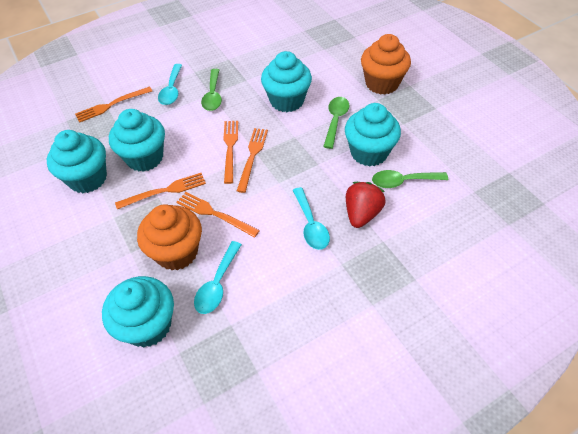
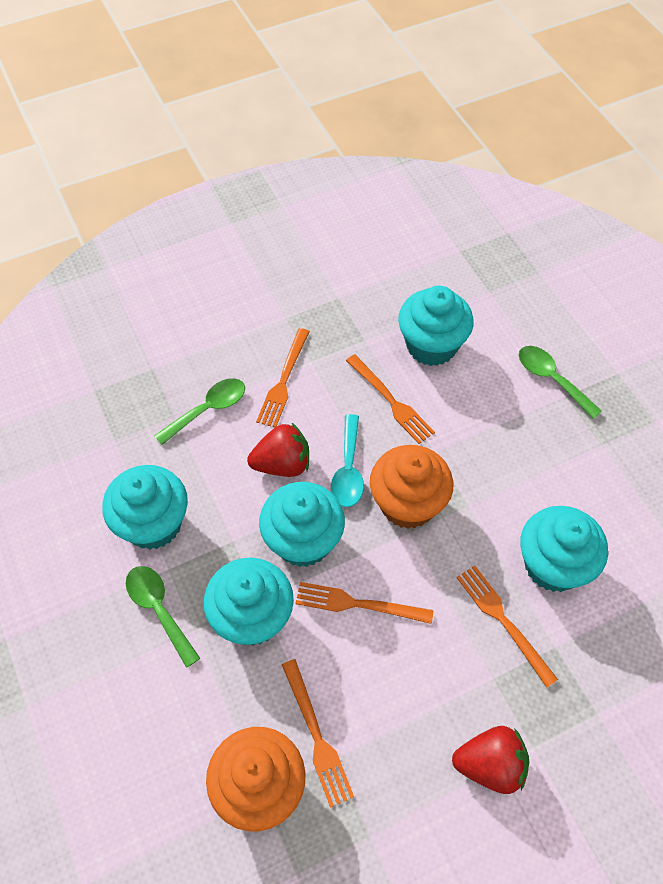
red strawberry: [346,182,386,228] = 1 -> [247,423,309,477] [452,726,529,794] = 2
turquoise spoon: [158,64,182,105] [194,241,242,314] [293,187,330,250] = 3 -> [331,414,364,507] = 1

